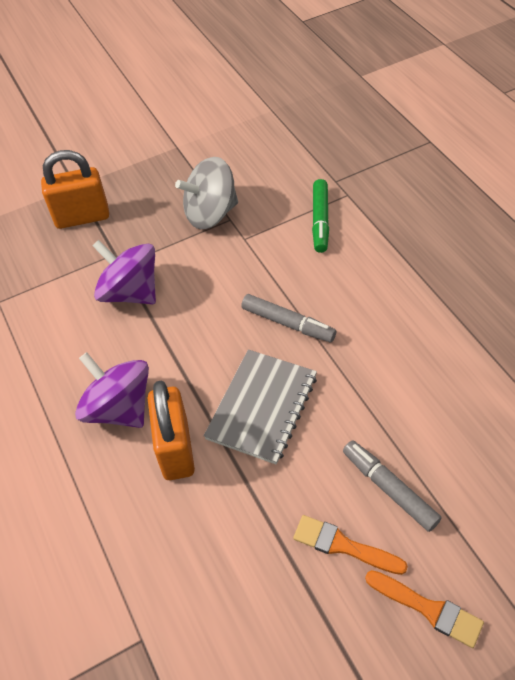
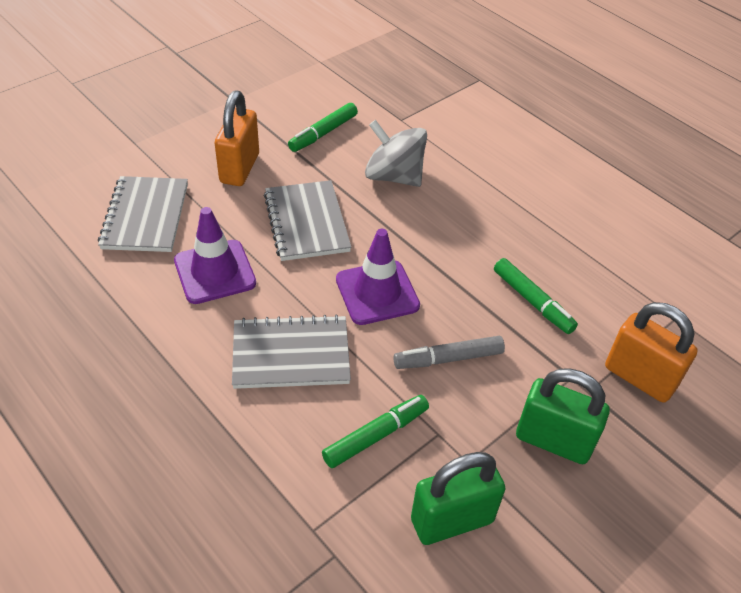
green marker: [312,179,329,253] = 1 -> [288,103,358,152] [322,395,429,468] [494,258,578,334] = 3
green padlock: none = 0 -> [411,452,505,545] [516,368,610,464] = 2
grey marker: [241,294,336,342] [343,440,442,532] = 2 -> [393,336,505,369] = 1
grey notebook: [204,349,317,465] = 1 -> [98,176,188,252] [232,314,351,389] [264,180,351,261] = 3
orange brush: [293,515,408,575] [365,570,484,648] = 2 -> none = 0
purple spinning top: [75,352,149,428] [93,240,156,304] = 2 -> none = 0
purple traffic cone: none = 0 -> [174,207,256,304] [336,229,420,325] = 2

